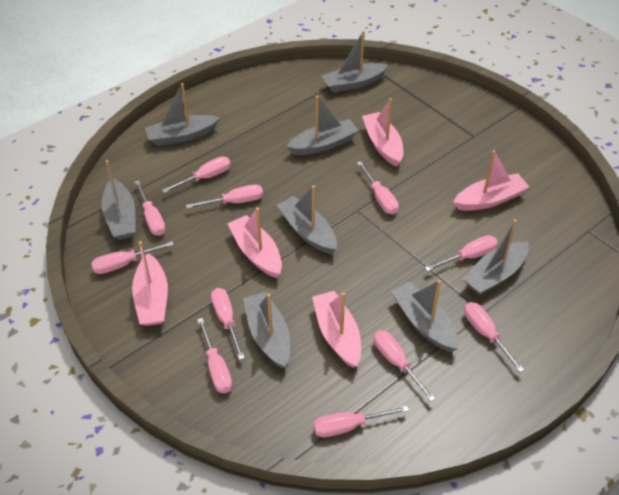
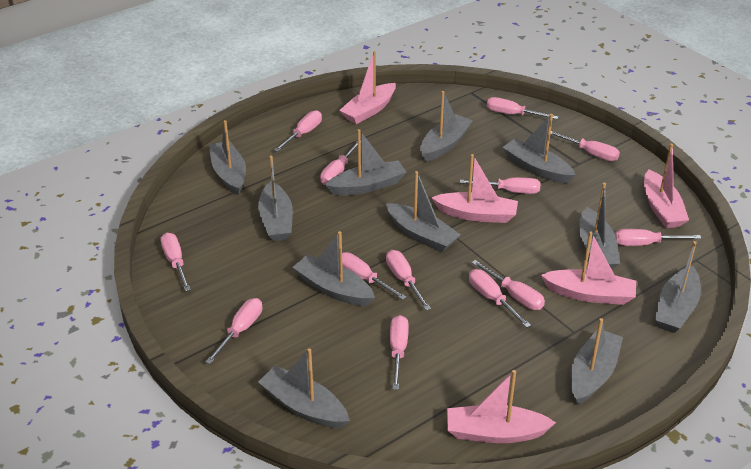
grey boat: [102,160,135,240] [145,83,220,146] [243,292,290,369] [277,185,337,254] [287,95,359,155] [322,31,389,93] [391,280,459,352] [463,219,529,295] = 8 -> [209,120,246,195] [258,155,293,241] [258,349,350,428] [292,231,375,306] [325,129,407,196] [386,171,461,252] [420,91,473,162] [502,114,576,183] [570,318,623,405] [579,183,620,269] [655,241,701,333] = 11
pink screwdriver: [91,241,174,274] [135,180,166,236] [162,156,231,193] [186,184,263,209] [197,318,232,393] [211,288,245,360] [313,406,409,437] [357,161,399,214] [374,330,436,402] [425,235,498,272] [464,302,524,372] = 11 -> [161,233,191,291] [206,298,262,364] [274,110,322,152] [320,140,358,185] [342,252,406,300] [386,250,431,310] [390,315,409,390] [460,177,540,194] [469,269,531,328] [472,260,545,310] [487,97,558,119] [547,131,620,161] [615,229,701,246] = 13

